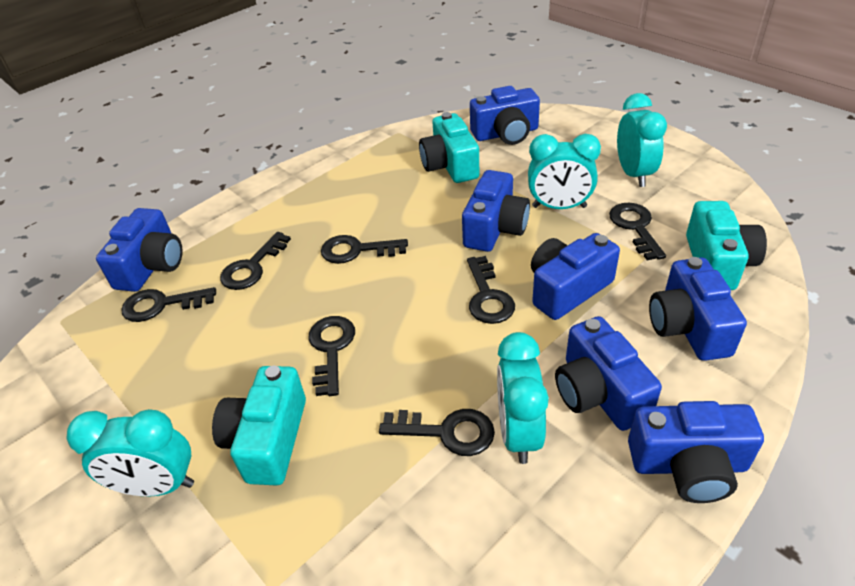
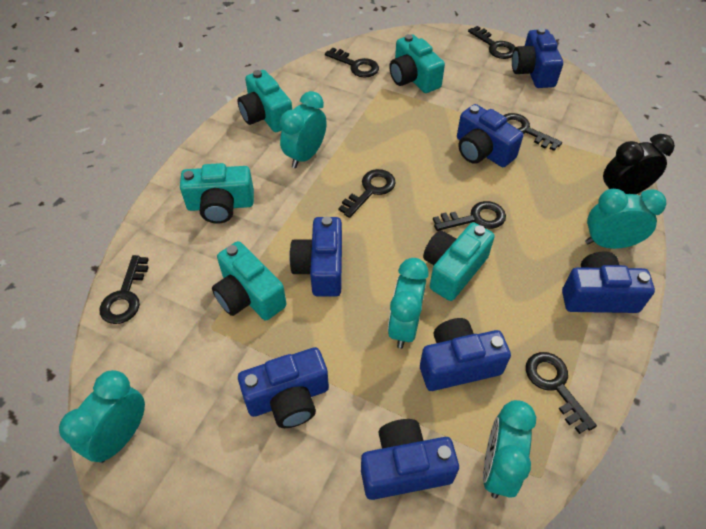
black clock: none = 0 -> [603,134,675,194] = 1
turquoise camera: [212,366,306,486] [419,112,479,183] [686,201,767,290] = 3 -> [180,163,254,224] [212,241,286,320] [238,70,292,132] [389,34,445,93] [423,222,495,301] = 5
turquoise clock: [67,409,194,496] [497,332,549,464] [528,134,601,209] [617,93,667,187] = 4 -> [59,370,145,463] [280,91,327,168] [388,258,429,349] [483,400,536,498] [585,189,666,249] = 5

